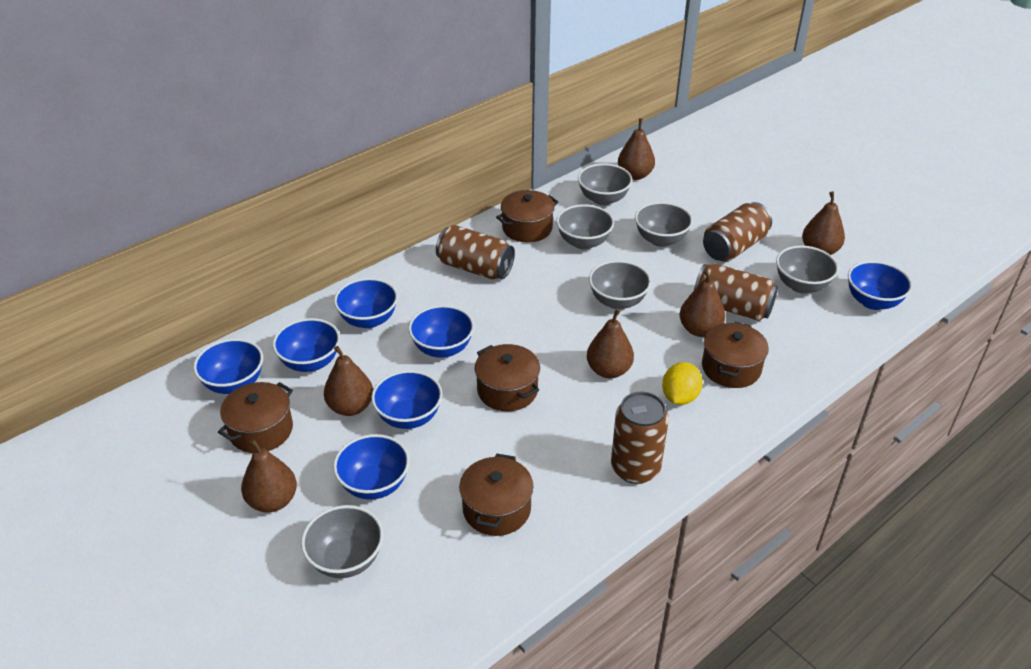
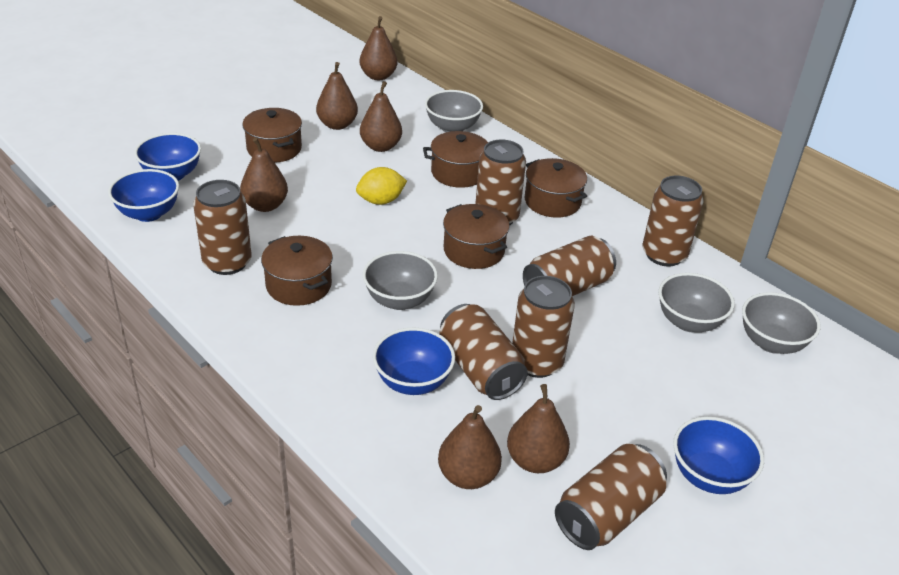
blue bowl: [193,339,263,394] [273,318,340,372] [333,434,410,500] [334,278,398,328] [371,370,443,429] [408,305,474,358] [848,261,912,310] = 7 -> [108,169,179,222] [134,133,201,181] [373,328,455,395] [673,417,764,494] = 4
brown can: [436,225,515,279] [611,391,669,484] [694,263,778,321] [703,202,772,262] = 4 -> [193,180,252,275] [439,304,528,400] [475,140,526,226] [512,276,575,378] [523,236,616,296] [555,444,667,550] [643,176,704,266] = 7
grey bowl: [301,505,383,578] [556,204,614,250] [578,163,632,206] [589,260,651,309] [635,202,693,247] [776,245,839,294] = 6 -> [363,251,438,310] [425,90,483,132] [659,273,735,332] [742,292,821,354] = 4

